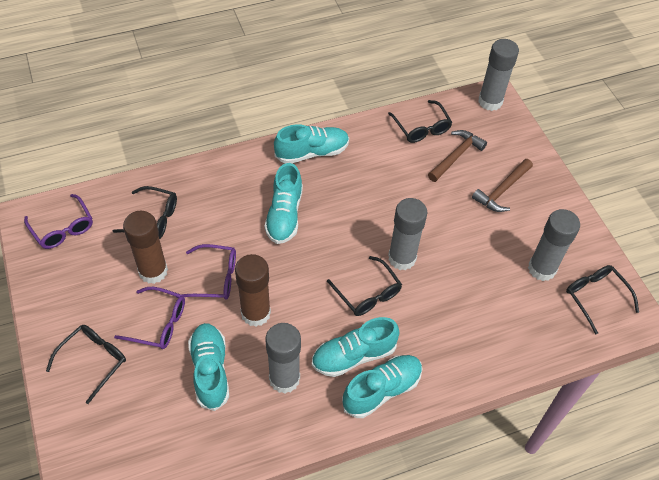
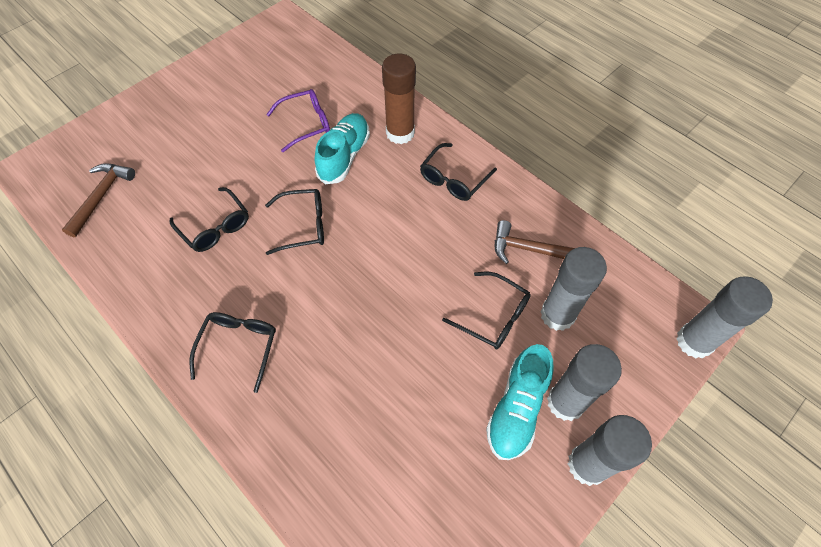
brown glue stick: [123,211,168,284] [235,254,271,327] = 2 -> [382,53,416,144] = 1
purple glasses: [24,194,93,249] [114,287,185,349] [176,244,236,300] = 3 -> [266,89,330,152] = 1
turquoise shoe: [188,323,229,411] [264,163,303,244] [274,124,349,163] [312,317,400,377] [342,355,423,418] = 5 -> [315,113,370,184] [486,344,554,460] = 2

